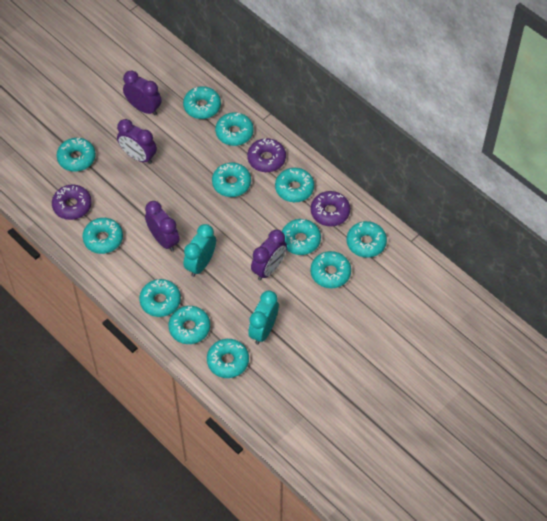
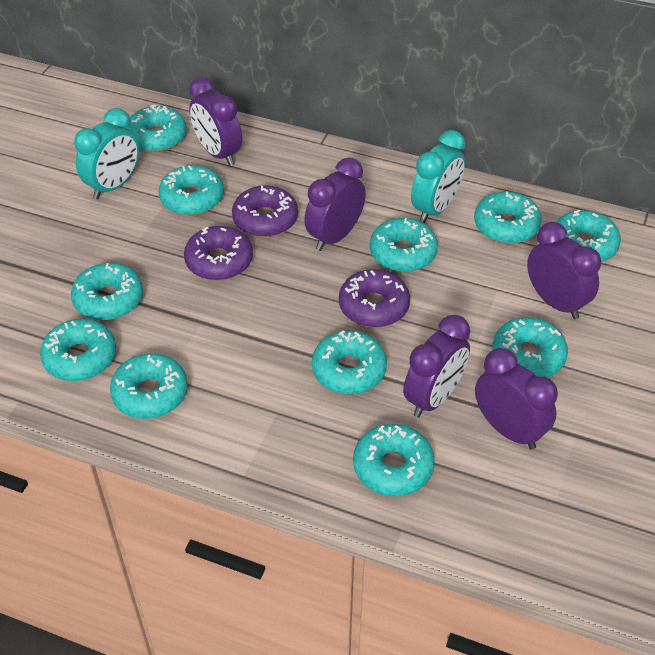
purple clock: [117,119,157,164] [123,70,162,116] [145,201,180,251] [251,230,287,280] = 4 -> [189,77,242,166] [304,157,366,251] [403,315,470,418] [475,348,558,450] [527,222,601,319] = 5
turquoise donut: [56,138,96,172] [83,218,123,254] [139,279,181,317] [168,306,210,344] [183,86,221,119] [207,339,249,378] [212,162,251,197] [215,112,254,146] [275,168,314,202] [282,219,321,255] [310,251,351,288] [347,221,387,258] = 12 -> [40,319,116,381] [71,263,143,320] [110,353,188,419] [125,105,187,152] [159,165,224,215] [312,330,387,394] [353,424,435,496] [370,218,438,272] [474,192,542,244] [492,317,568,377] [557,210,621,262] = 11

